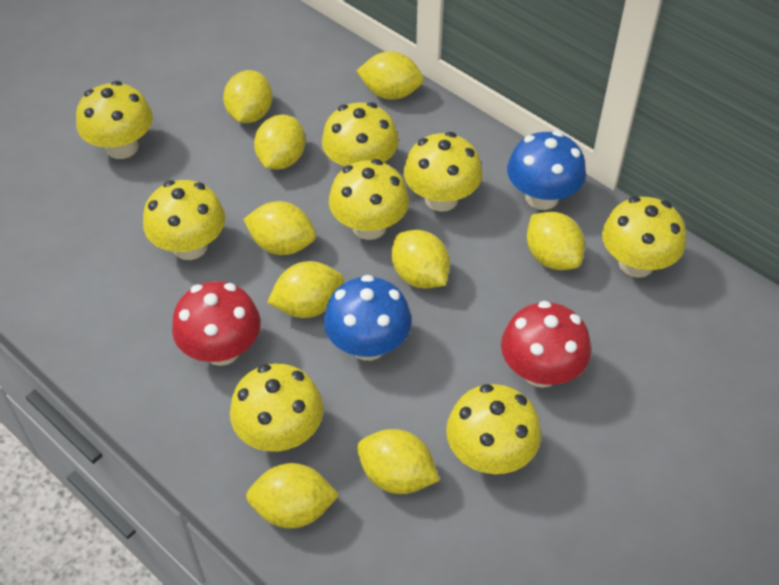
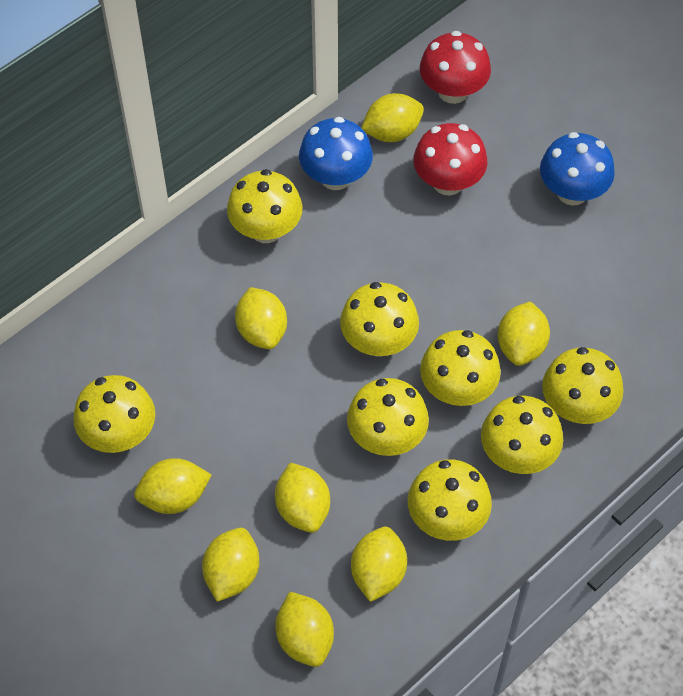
yellow lemon: [223,70,272,123] [243,201,316,255] [246,463,339,529] [254,115,305,170] [267,261,344,318] [357,51,424,100] [357,429,440,494] [392,230,450,289] [527,212,585,270] = 9 -> [134,458,211,514] [202,528,259,602] [235,287,287,349] [275,463,330,533] [275,592,334,667] [351,527,407,602] [361,93,424,142] [498,301,550,366] = 8

